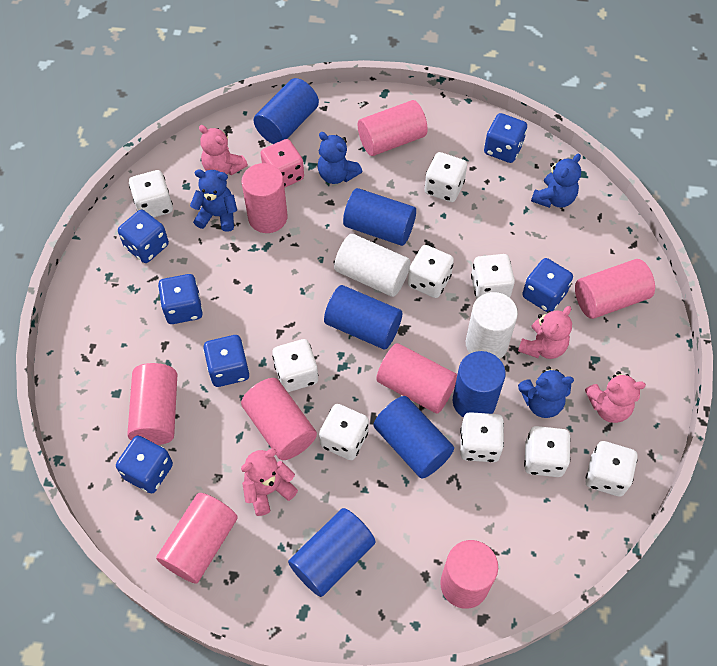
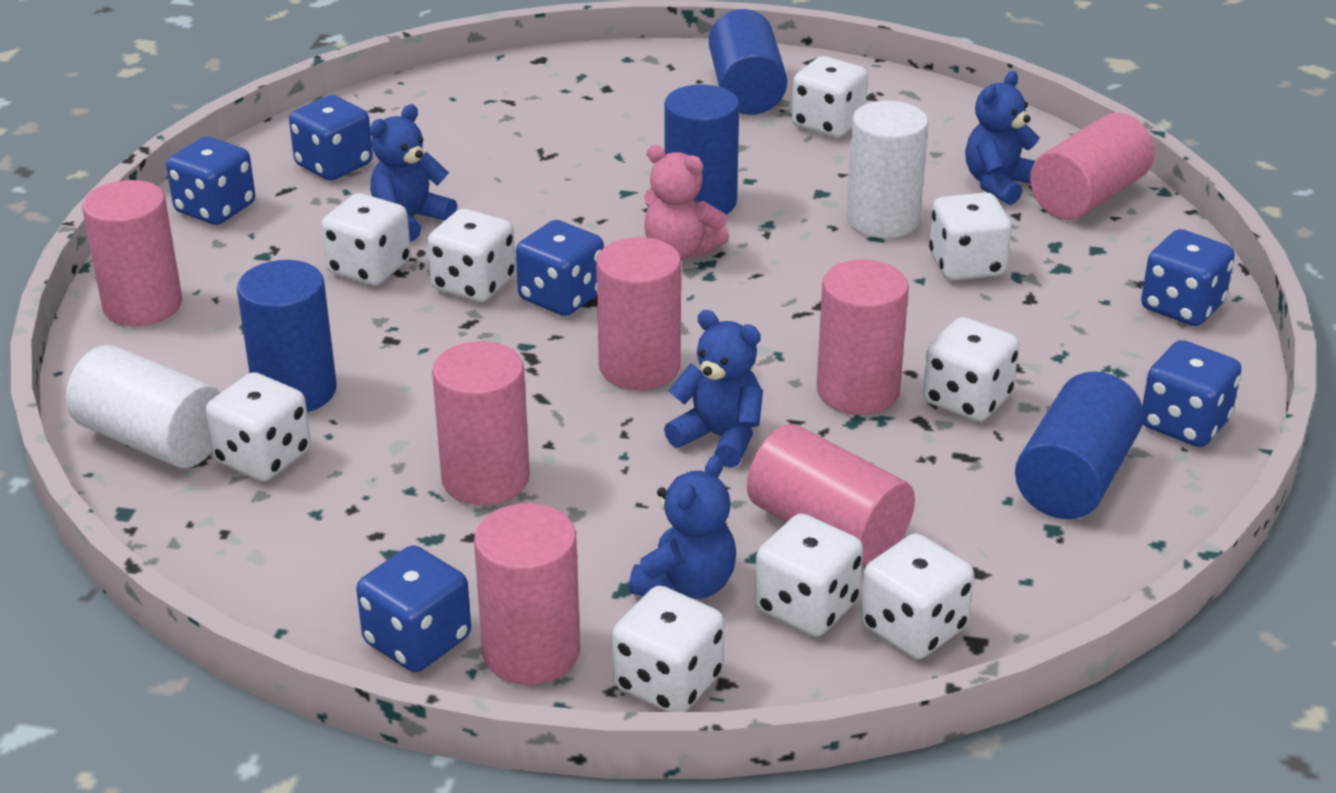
blue cylinder: [253,78,319,144] [288,508,375,597] [324,285,402,350] [343,188,416,246] [373,396,454,479] [453,351,506,418] = 6 -> [237,260,337,412] [664,85,739,215] [709,9,787,115] [1015,371,1144,519] = 4
pink cylinder: [127,363,177,445] [156,493,238,583] [241,378,317,460] [242,163,288,233] [358,100,428,156] [376,343,457,414] [440,540,498,609] [575,259,655,319] = 8 -> [82,180,182,326] [432,341,530,505] [474,503,580,685] [596,237,681,390] [747,424,915,566] [817,260,909,415] [1030,113,1154,220] = 7
pink dice: [260,139,304,188] = 1 -> none = 0
pink teddy bear: [199,125,248,175] [241,449,298,516] [518,306,572,359] [585,371,646,423] = 4 -> [644,145,729,259] = 1

